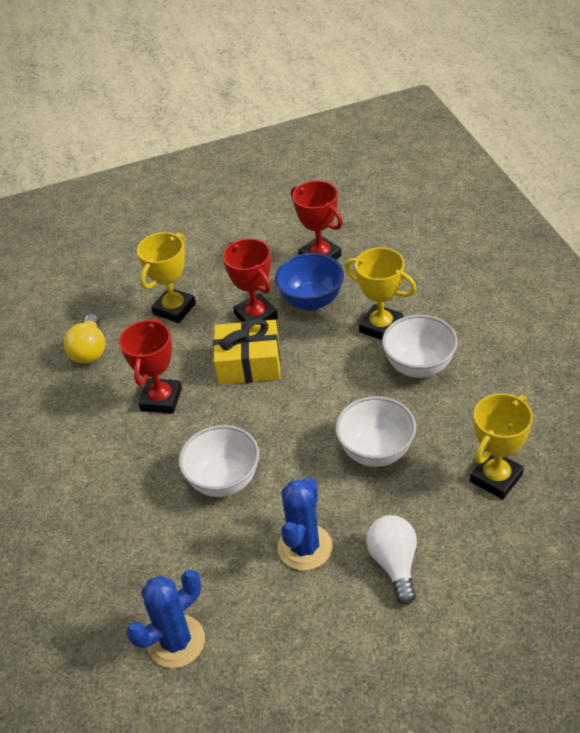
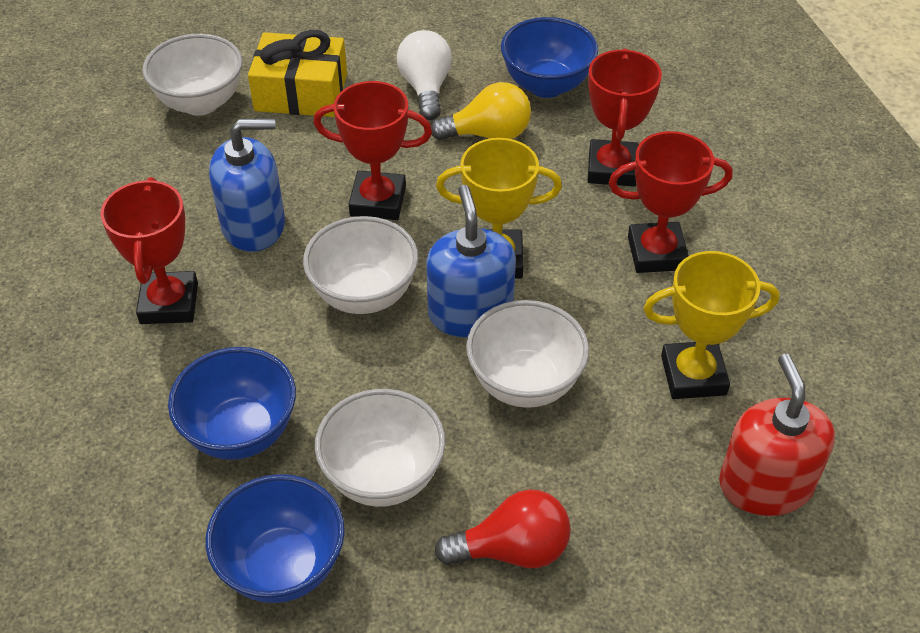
blue bowl: [275,253,344,311] = 1 -> [168,347,296,460] [205,474,345,603] [501,17,598,98] = 3
blue cactus: [127,570,205,668] [277,477,332,571] = 2 -> none = 0
blue soap dispenser: none = 0 -> [209,118,285,252] [426,185,516,338] = 2
red light bulb: none = 0 -> [435,489,571,568] = 1
red soap dispenser: none = 0 -> [719,354,835,516] = 1
red trophy: [119,318,182,414] [223,238,278,322] [291,180,343,260] = 3 -> [101,177,198,324] [313,81,432,220] [588,49,662,187] [609,131,733,273] = 4
white bowl: [178,425,260,497] [335,396,416,467] [382,315,458,378] = 3 -> [142,34,242,116] [303,216,418,314] [315,389,445,507] [466,300,589,408] = 4
yellow trophy: [137,232,196,323] [344,247,417,340] [470,393,533,499] = 3 -> [436,138,562,279] [643,251,779,399] = 2

